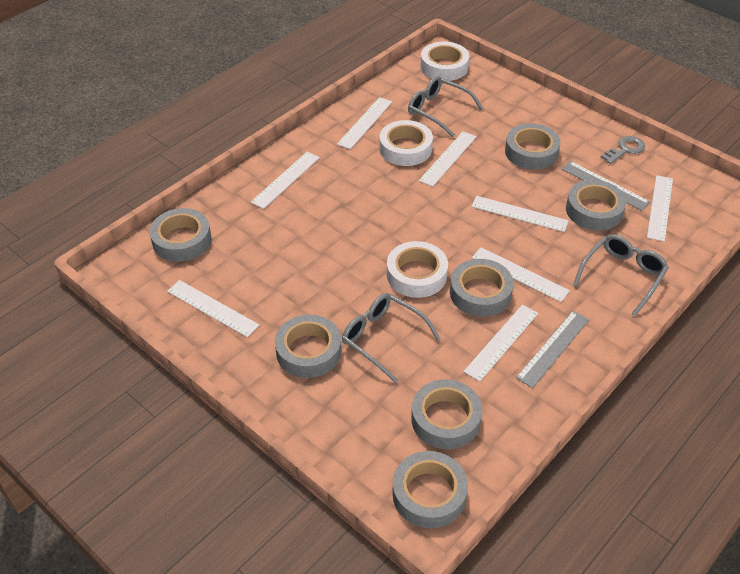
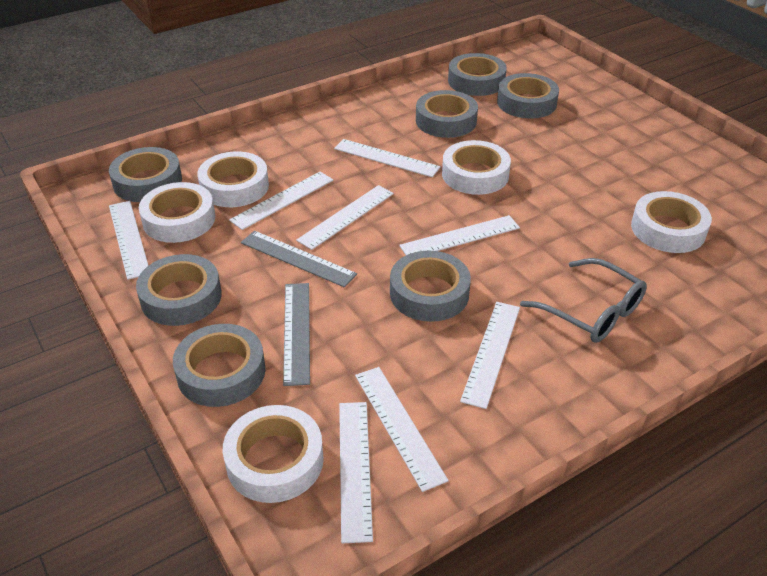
grey glasses: [342,293,440,383] [408,76,483,137] [573,234,669,316] = 3 -> [520,258,647,343] = 1
grey key: [601,136,645,164] = 1 -> none = 0
white tape: [379,120,433,166] [387,241,448,298] [420,42,469,81] = 3 -> [139,182,215,243] [197,151,269,207] [223,405,324,503] [442,140,511,195] [631,191,712,253] = 5

